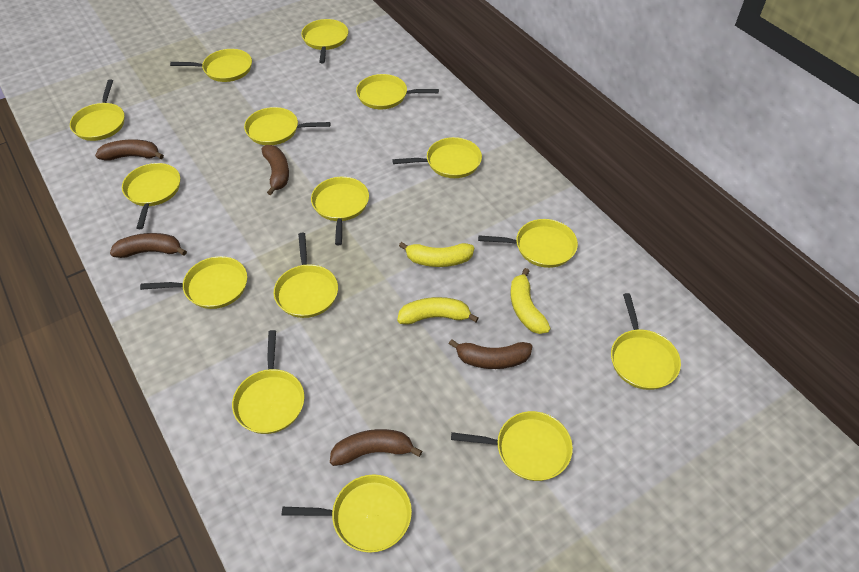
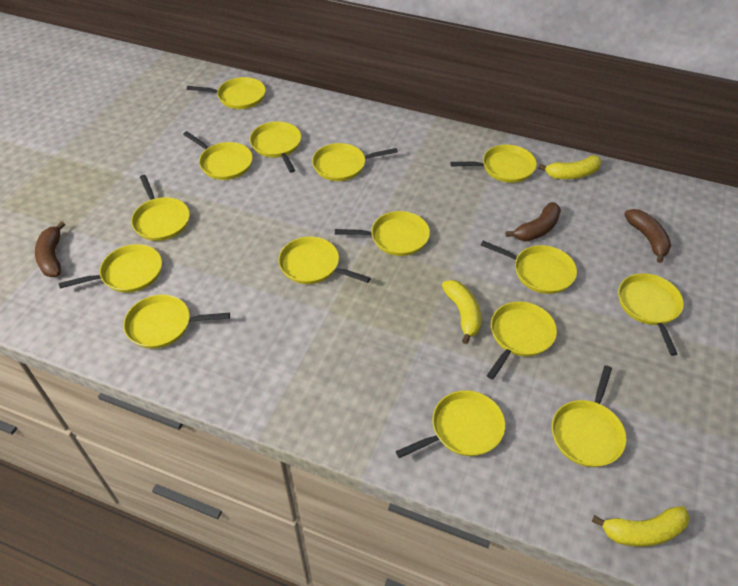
brown banana: [95,139,164,161] [110,233,187,258] [262,145,289,195] [330,429,422,466] [449,339,532,369] = 5 -> [35,221,65,277] [505,202,561,241] [624,209,671,263] = 3

